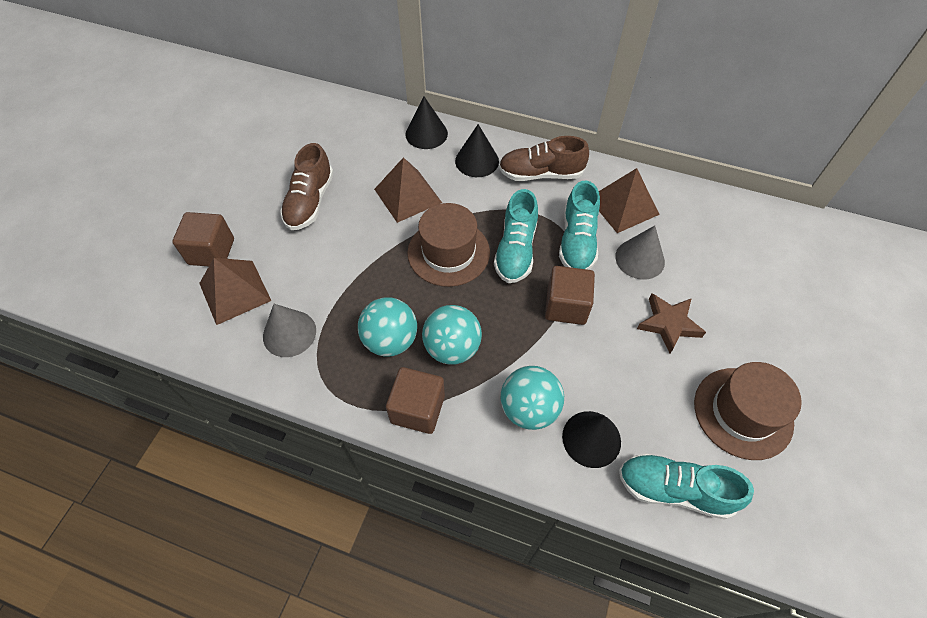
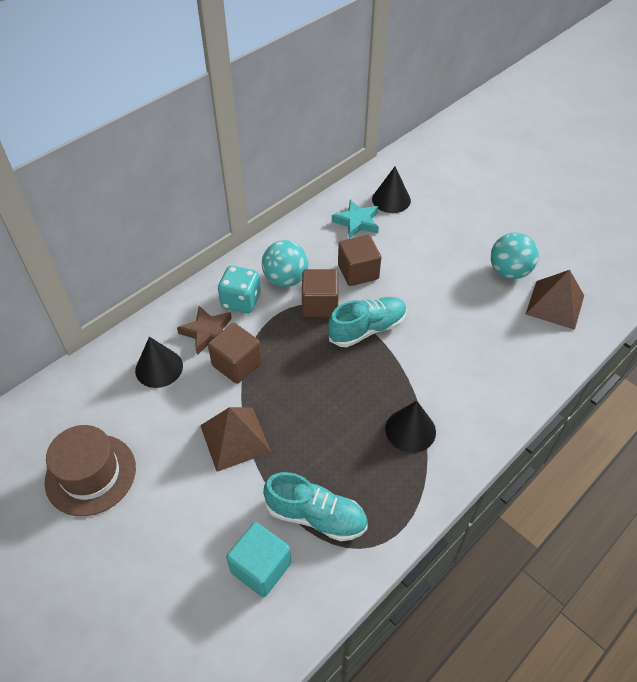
brown hat: [408,203,490,287] [694,362,802,460] = 2 -> [44,425,136,516] = 1
brown pyramid: [199,258,271,325] [374,157,442,223] [599,168,660,233] = 3 -> [200,407,271,472] [526,270,584,330] = 2
brown shoe: [280,143,334,230] [499,136,589,181] = 2 -> none = 0
grey cone: [263,304,316,357] [615,226,665,280] = 2 -> none = 0
turquoise ball: [358,297,417,357] [422,305,482,365] [501,366,564,430] = 3 -> [262,240,308,287] [491,232,539,279] = 2
turquoise cube: none = 0 -> [226,522,291,597] = 1
turquoise dice: none = 0 -> [218,266,260,313] = 1
turquoise shoe: [494,189,538,283] [559,181,600,270] [619,453,754,520] = 3 -> [263,472,368,541] [328,297,407,347] = 2
turquoise star: none = 0 -> [332,200,379,239] = 1

